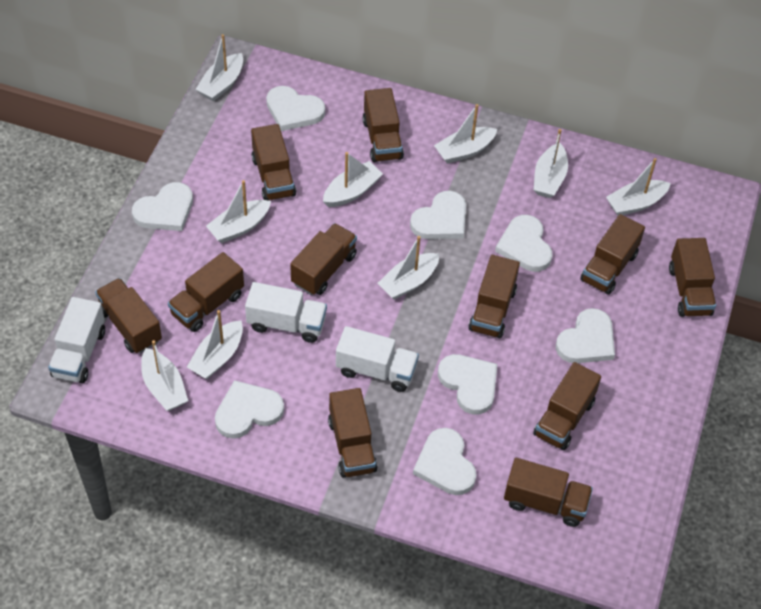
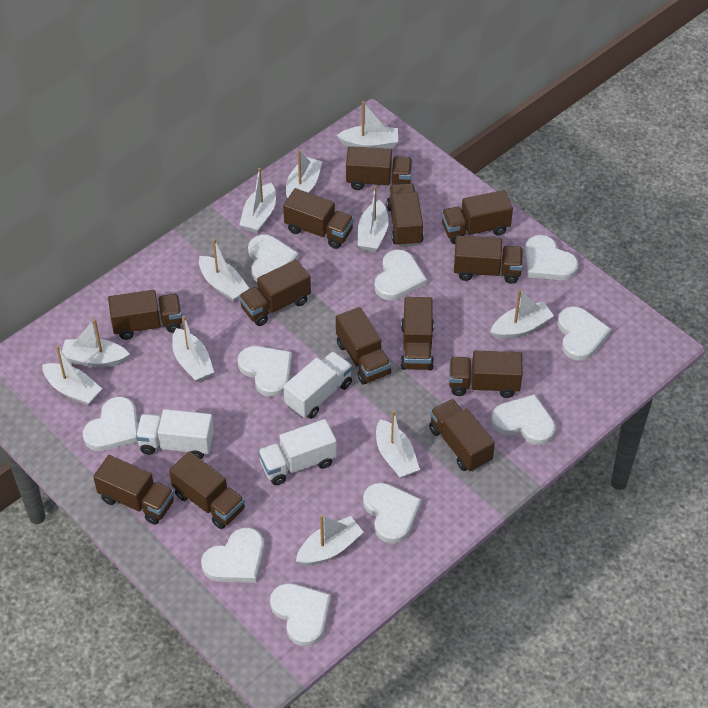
brown truck: [95,278,162,353] [168,252,244,332] [251,124,296,201] [290,223,357,295] [328,388,378,478] [363,88,404,162] [468,255,520,338] [504,458,593,527] [533,362,601,450] [580,214,645,295] [669,238,716,317] = 11 -> [93,455,174,525] [108,290,182,340] [169,452,245,529] [239,259,311,326] [283,188,354,249] [336,307,391,385] [346,146,412,190] [387,183,424,247] [401,297,434,370] [429,399,495,472] [441,190,513,244] [449,350,523,398] [454,236,523,284] = 13
white boat: [141,340,188,411] [187,310,243,379] [195,34,243,102] [206,180,271,243] [323,152,383,207] [377,236,439,300] [434,104,497,164] [534,129,568,198] [606,158,671,216] = 9 -> [42,346,102,405] [62,319,130,367] [172,316,214,382] [199,239,249,302] [239,168,276,233] [286,150,323,198] [296,515,364,566] [337,101,398,149] [358,186,389,252] [376,410,420,479] [490,289,554,339] = 11
white heart: [132,182,193,231] [215,380,284,439] [266,86,325,131] [410,191,466,239] [413,428,477,495] [438,354,497,414] [495,215,553,272] [556,308,615,363] = 8 -> [83,397,138,451] [201,527,264,583] [238,346,292,397] [248,234,299,282] [270,583,331,646] [363,483,422,544] [375,249,427,300] [491,394,555,445] [525,235,578,280] [558,306,611,361] = 10

